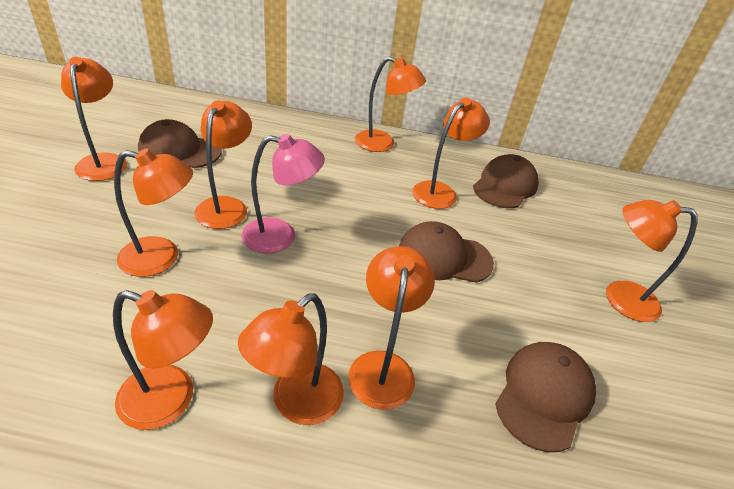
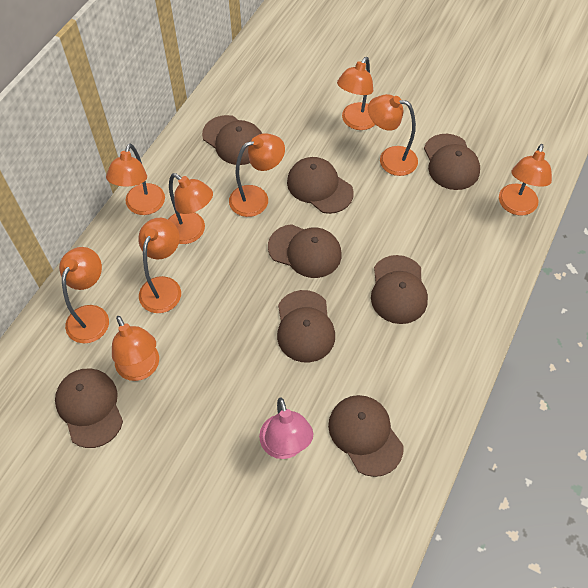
brown cap: [138,119,222,168] [399,221,494,283] [473,154,539,208] [495,342,596,452] = 4 -> [55,369,123,448] [202,115,262,165] [268,224,342,278] [277,290,335,362] [287,157,354,214] [328,395,404,477] [371,255,428,324] [424,134,480,190] = 8

